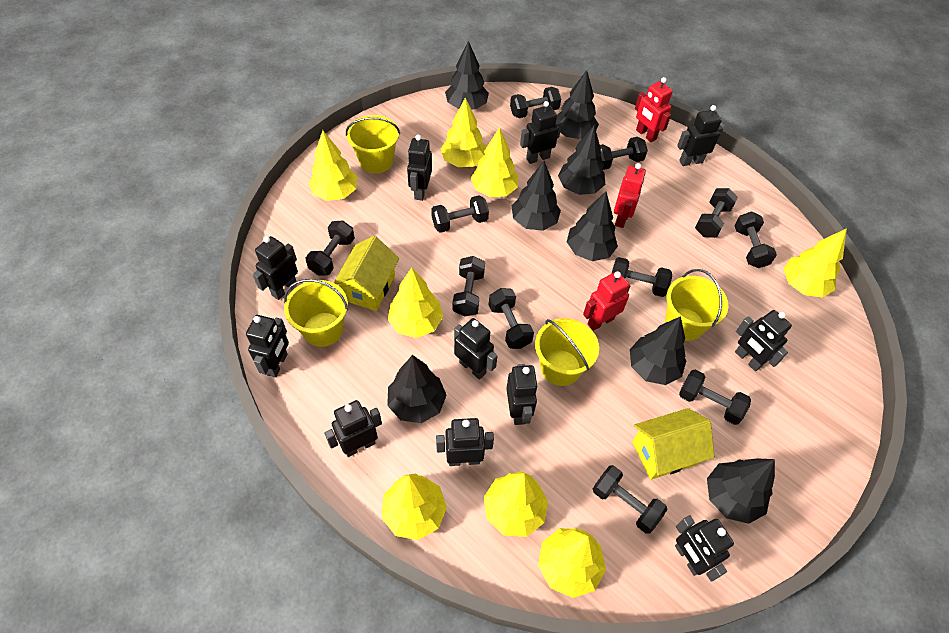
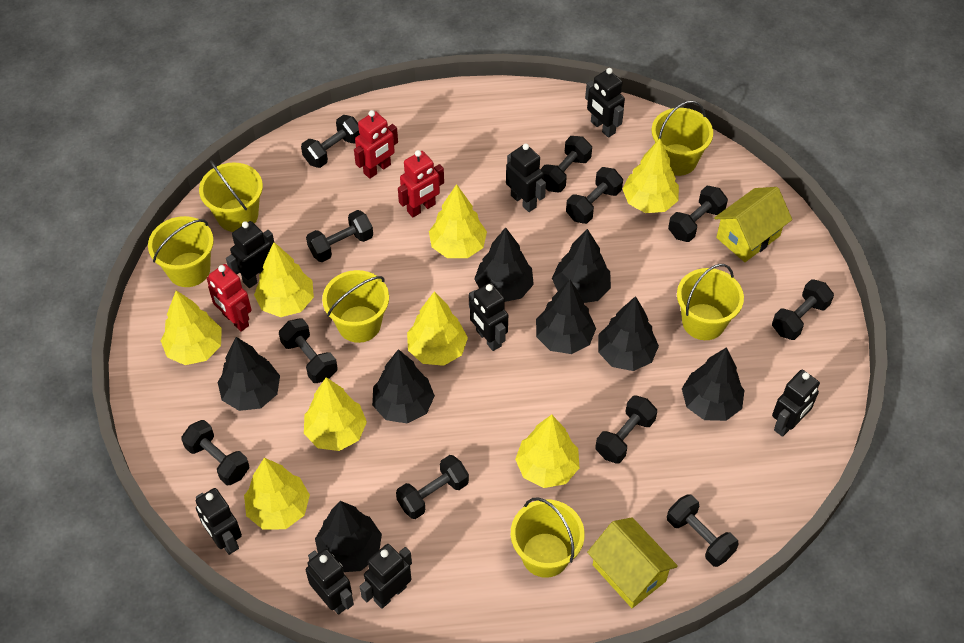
black robot: [246,315,289,378] [253,236,298,300] [324,400,382,457] [407,135,432,201] [436,418,494,466] [454,318,497,380] [506,364,538,425] [520,101,562,164] [675,515,734,582] [677,105,723,166] [735,310,792,371] = 11 -> [196,488,242,555] [226,221,274,288] [306,549,354,615] [359,544,412,609] [469,283,508,351] [506,143,546,212] [585,68,625,138] [772,370,820,437] = 8
yellow bucket: [284,279,348,347] [346,115,400,173] [535,318,599,386] [665,269,728,341] = 4 -> [148,216,214,287] [199,161,263,232] [322,270,389,343] [511,497,585,578] [652,100,713,176] [677,264,744,340] = 6

